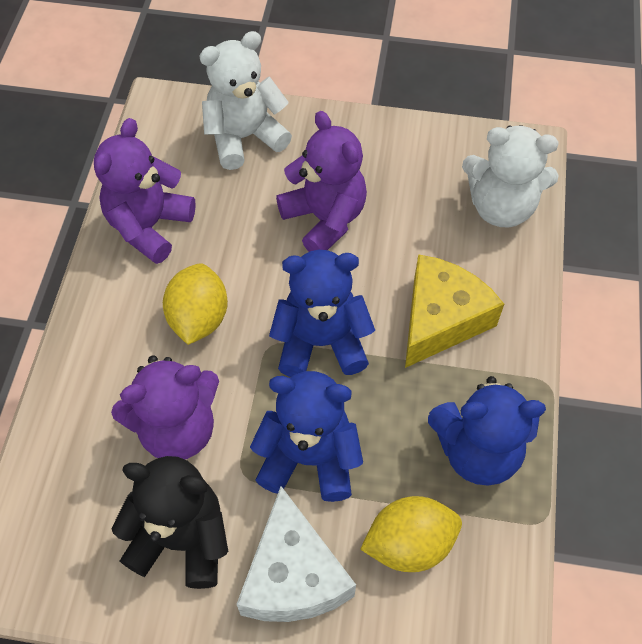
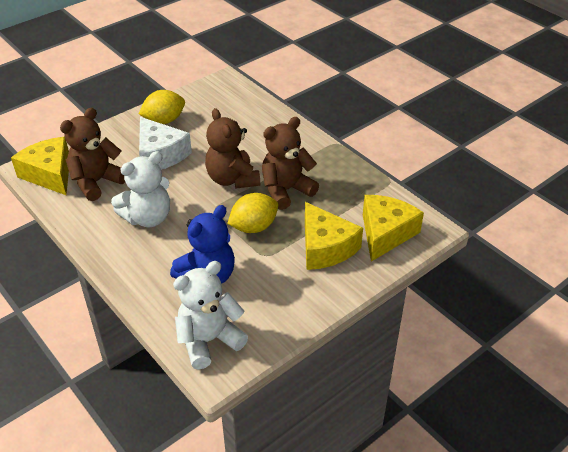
black teddy bear: [111,456,228,589] = 1 -> none = 0
blue teddy bear: [250,371,363,502] [269,250,375,377] [428,376,546,486] = 3 -> [170,205,235,284] = 1
brown teddy bear: none = 0 -> [60,108,125,201] [205,108,260,188] [262,117,319,210] = 3
purple teddy bear: [94,118,196,264] [111,355,219,459] [276,111,367,252] = 3 -> none = 0
yellow cheese: [405,254,504,368] = 1 -> [11,137,69,195] [305,202,363,270] [363,195,424,262] = 3

